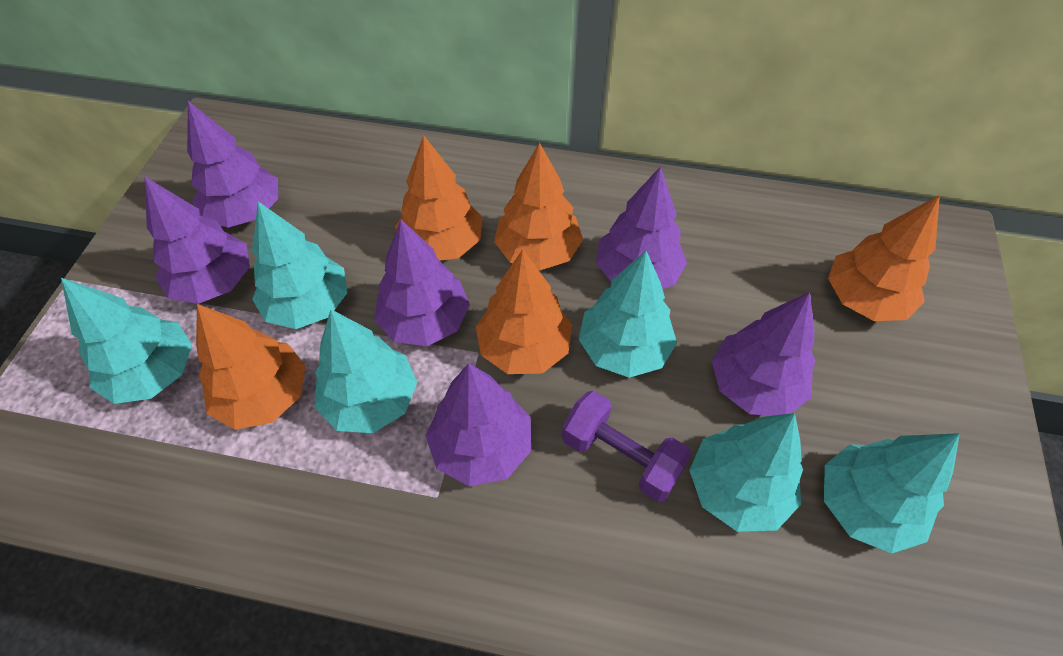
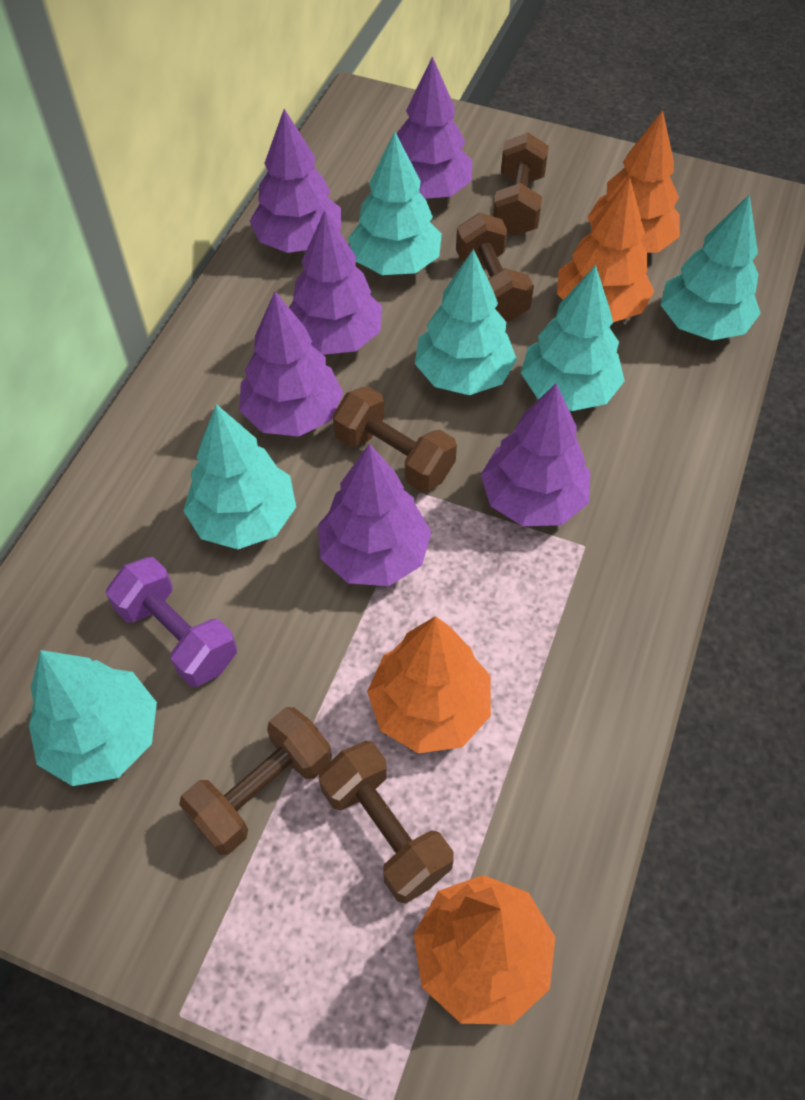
brown dumbbell: none = 0 -> [179,707,332,855] [319,741,453,904] [333,386,457,492] [456,213,534,322] [493,133,549,236] = 5
orange tree: [196,304,306,430] [395,135,482,261] [476,249,572,374] [494,143,583,270] [828,195,940,321] = 5 -> [367,616,491,753] [414,875,556,1025] [557,177,654,322] [588,110,680,253] = 4

